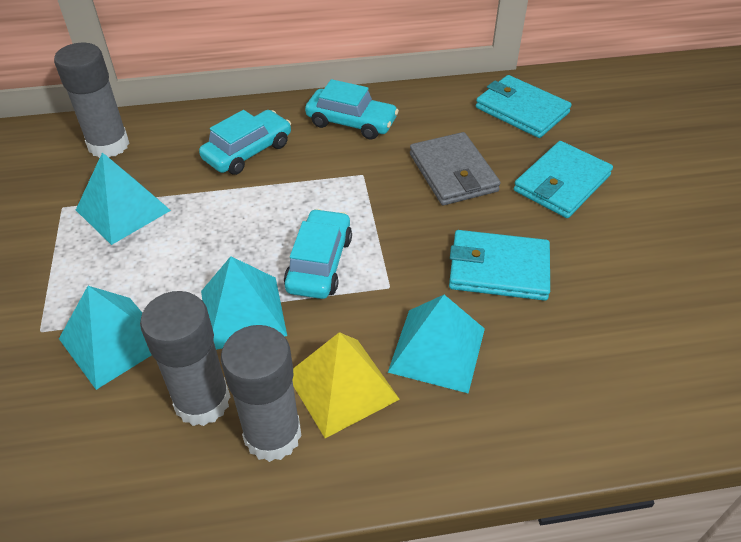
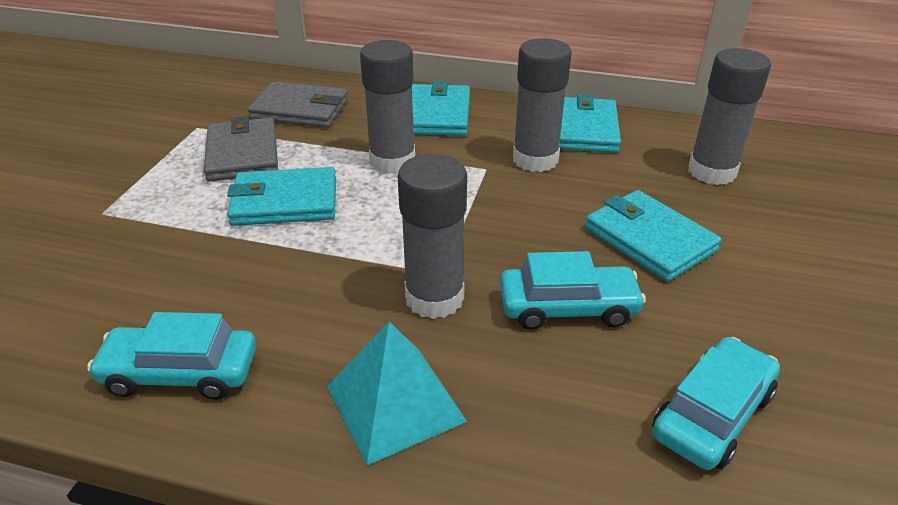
grey glue stick: [54,43,129,158] [140,291,230,426] [221,325,302,462] = 3 -> [360,40,415,174] [398,154,467,319] [513,38,572,172] [688,48,771,185] = 4
grey wallet: [410,132,501,205] = 1 -> [204,116,278,182] [248,82,348,128] = 2
turquoise pyramid: [59,286,152,390] [76,152,171,245] [201,256,287,350] [388,295,485,394] = 4 -> [327,321,467,465] = 1
turquoise wallet: [449,230,550,301] [476,75,572,138] [514,141,613,218] = 3 -> [227,167,336,226] [412,81,470,136] [559,94,621,153] [585,190,722,282] = 4
yellow pyramid: [292,332,400,438] = 1 -> none = 0

